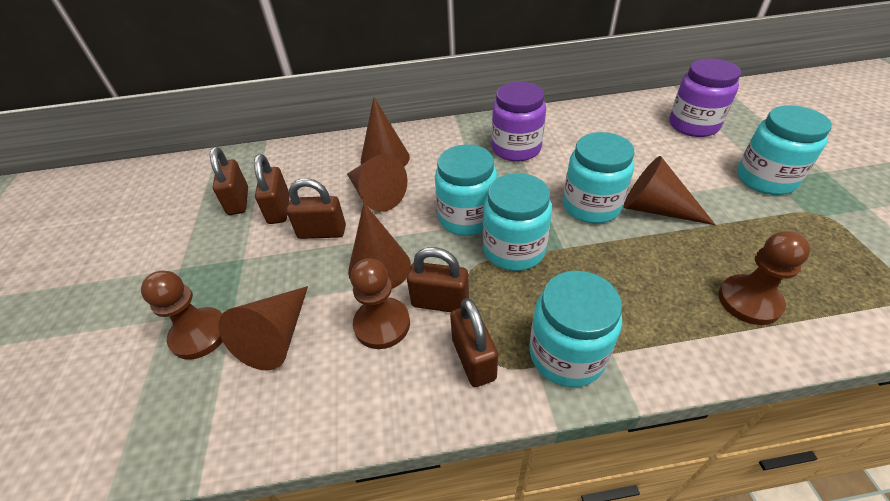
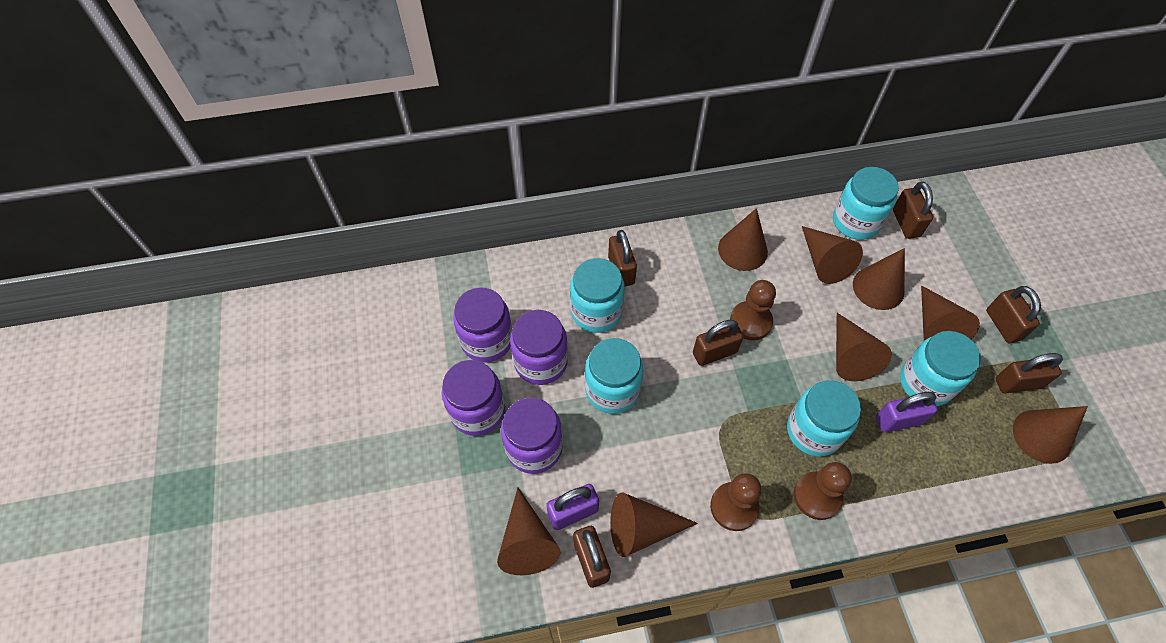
brown cone: [219,286,308,371] [347,154,408,212] [348,203,411,289] [361,97,410,167] [624,156,716,225] = 5 -> [497,488,561,575] [610,492,698,557] [718,208,768,271] [802,226,863,284] [836,313,892,381] [853,248,905,310] [921,285,980,341] [1013,406,1088,464] = 8
brown padlock: [210,147,248,215] [254,154,290,224] [287,178,346,239] [407,247,469,312] [450,298,498,387] = 5 -> [573,526,611,588] [608,230,637,286] [693,320,743,366] [893,182,933,239] [986,286,1041,344] [996,353,1063,394] = 6
purple jar: [492,82,546,162] [669,58,741,137] = 2 -> [442,360,505,436] [453,287,513,363] [501,398,563,474] [510,310,568,385] = 4
purple padlock: none = 0 -> [546,484,599,530] [876,392,937,433] = 2

